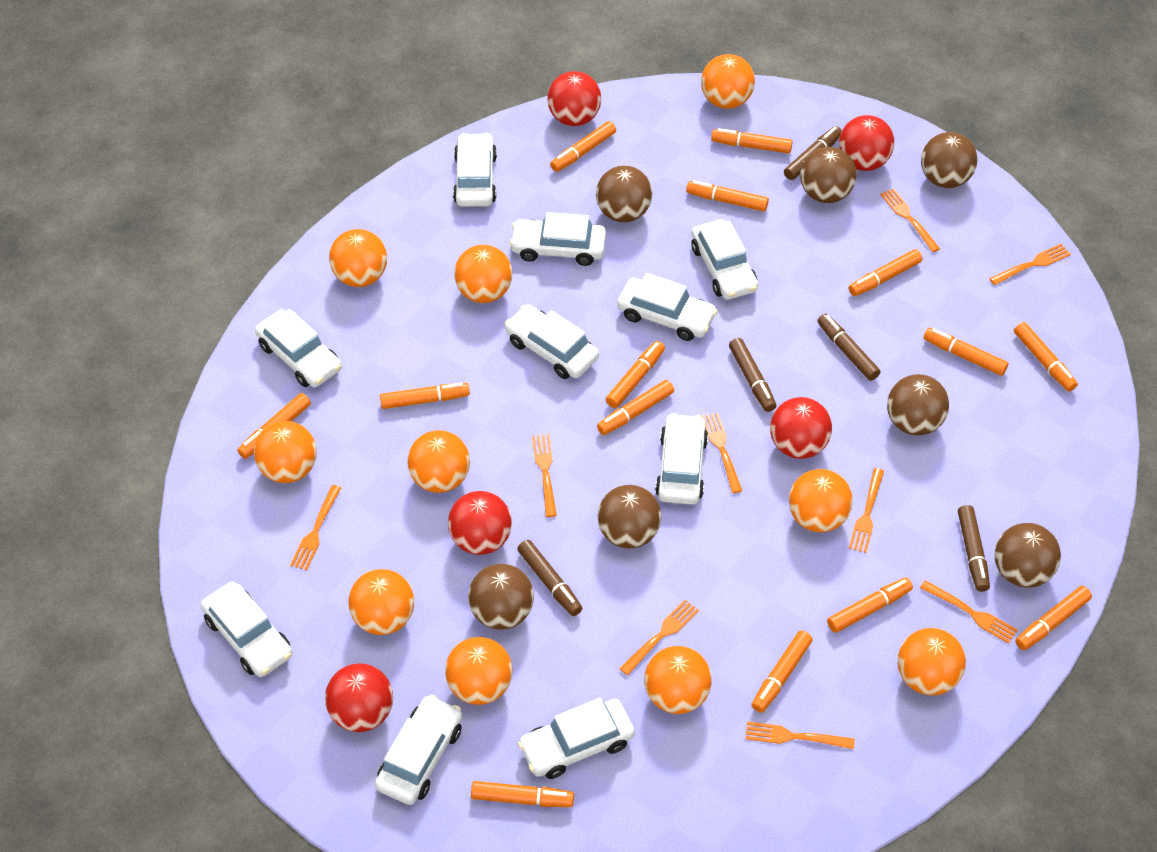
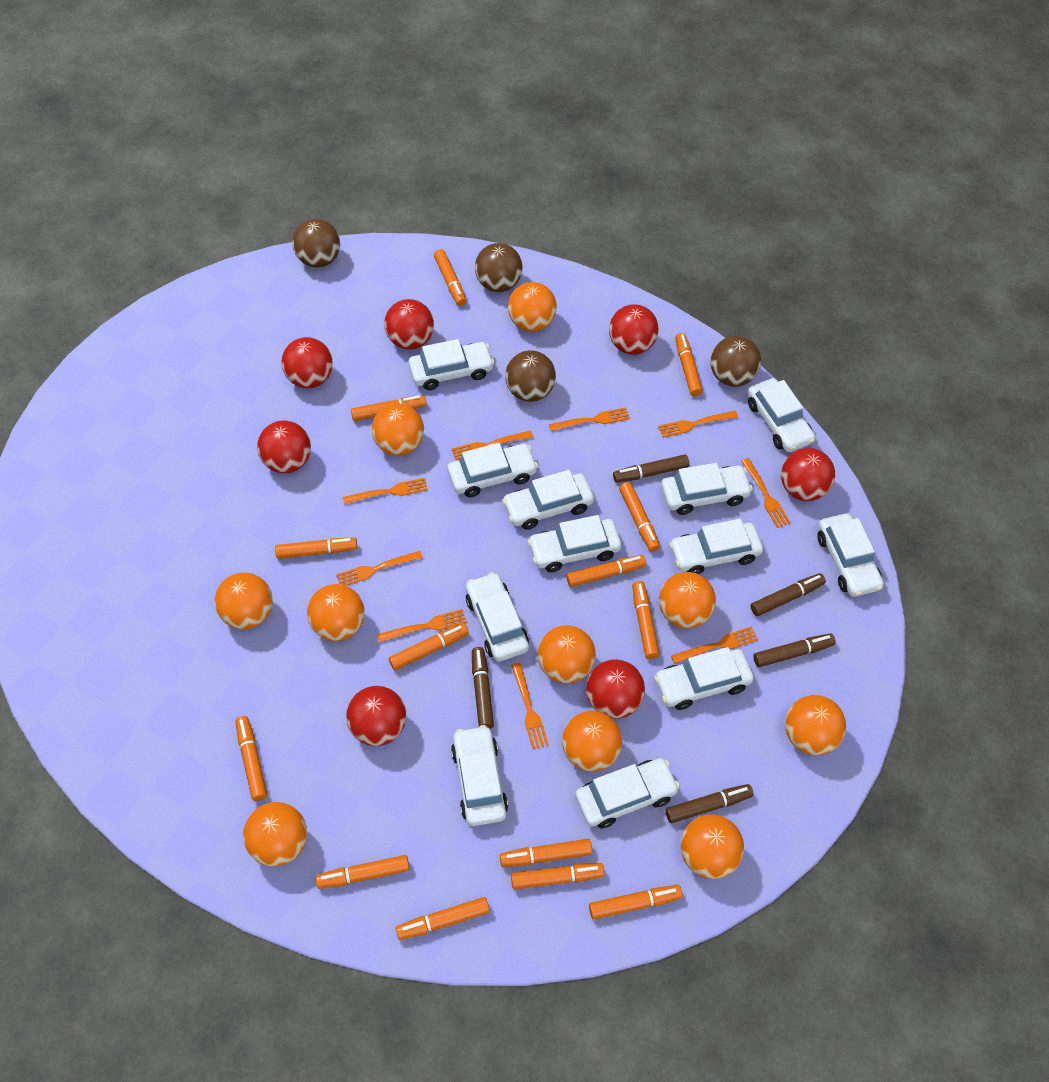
brown ball: [468,564,534,630] [596,166,652,222] [597,485,661,548] [800,147,857,203] [887,374,949,436] [921,132,978,188] [994,523,1061,588] = 7 -> [292,219,340,267] [475,243,523,292] [505,350,556,402] [710,336,761,387] = 4
red ball: [325,663,393,732] [448,491,512,555] [547,71,601,126] [770,397,832,459] [839,115,894,171] = 5 -> [257,420,311,473] [281,337,333,388] [346,686,406,746] [384,299,434,350] [586,659,645,719] [609,304,659,355] [781,448,835,501] = 7
white car: [201,582,292,677] [255,309,342,387] [375,695,462,805] [453,133,497,207] [505,305,599,379] [509,212,606,266] [518,698,635,779] [617,273,718,341] [655,413,708,505] [691,220,758,299] = 10 -> [408,339,494,390] [447,443,538,497] [451,725,508,826] [466,572,529,662] [502,470,594,530] [528,515,621,572] [575,758,680,828] [654,647,754,710] [661,463,753,515] [669,519,763,574] [748,378,815,452] [817,513,884,597] = 12

